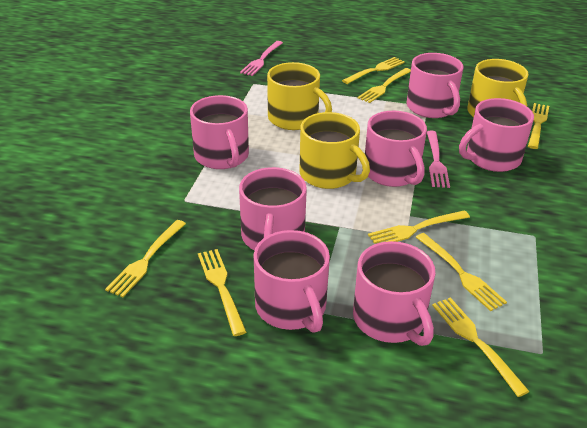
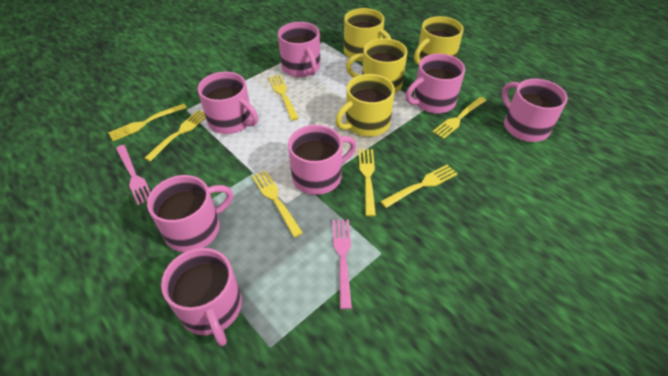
yellow fork: [105,220,186,297] [198,249,246,336] [342,57,405,84] [358,68,411,103] [368,210,470,244] [416,233,507,311] [432,297,530,397] [528,103,549,149] = 8 -> [108,104,187,141] [145,110,206,162] [252,170,303,237] [268,75,299,121] [358,149,376,217] [380,164,457,208] [432,97,487,139] = 7
yellow mug: [267,62,332,130] [300,112,370,189] [467,59,529,118] = 3 -> [335,74,395,137] [344,8,391,62] [346,38,407,94] [414,16,464,65] = 4

